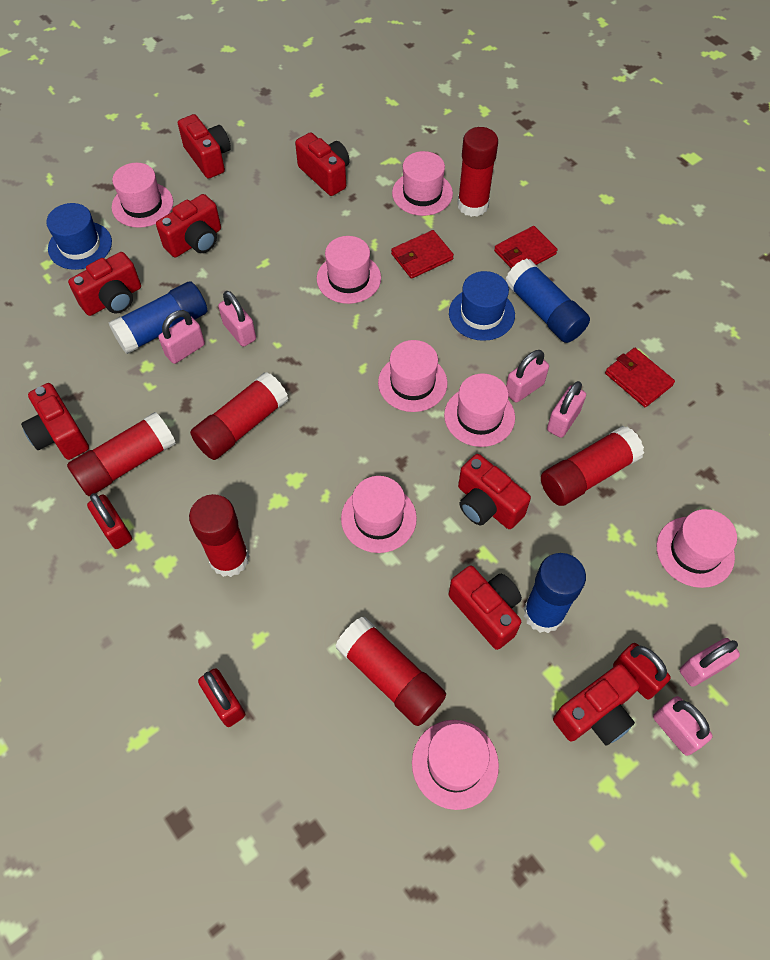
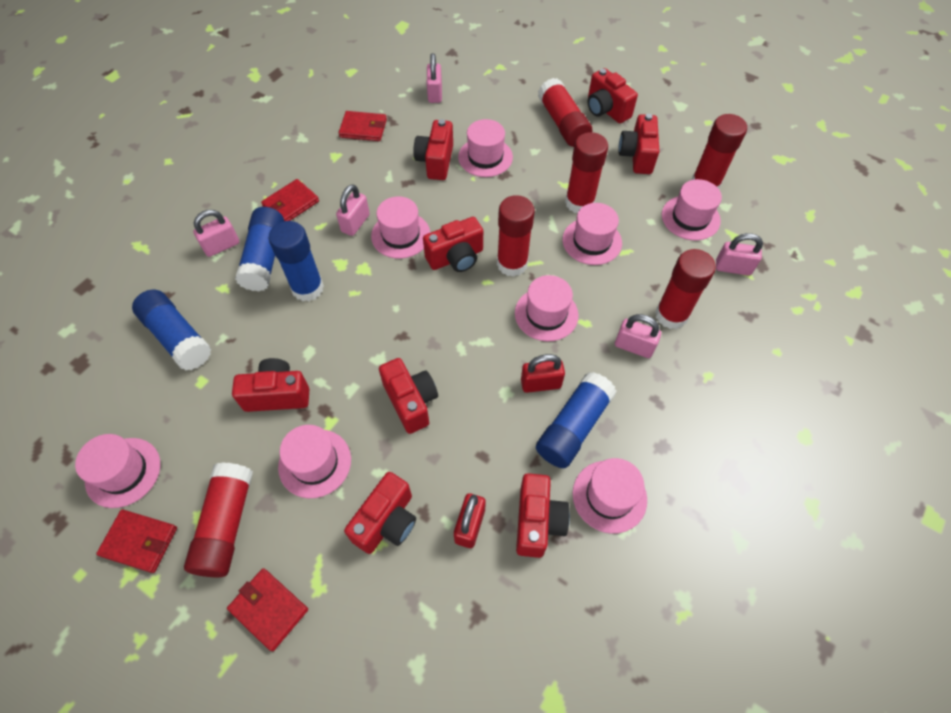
blue glue stick: [108,282,207,354] [506,259,590,343] [524,553,586,633] = 3 -> [132,290,211,371] [235,207,284,292] [269,221,324,301] [536,372,617,468] = 4
blue hat: [46,203,112,270] [449,271,515,341] = 2 -> none = 0
pink padlock: [158,310,205,364] [218,291,256,347] [506,350,549,403] [547,381,586,438] [653,696,713,756] [680,638,740,687] = 6 -> [193,210,239,257] [336,184,370,236] [427,53,442,103] [615,314,661,358] [716,233,763,276] = 5
red padlock: [87,493,132,549] [198,668,245,727] [613,643,671,699] = 3 -> [454,493,486,548] [521,354,565,393] = 2
red wallet: [391,230,454,279] [494,226,557,269] [605,348,675,407] = 3 -> [96,510,177,573] [227,568,308,651] [261,179,319,221] [339,111,387,141] = 4

